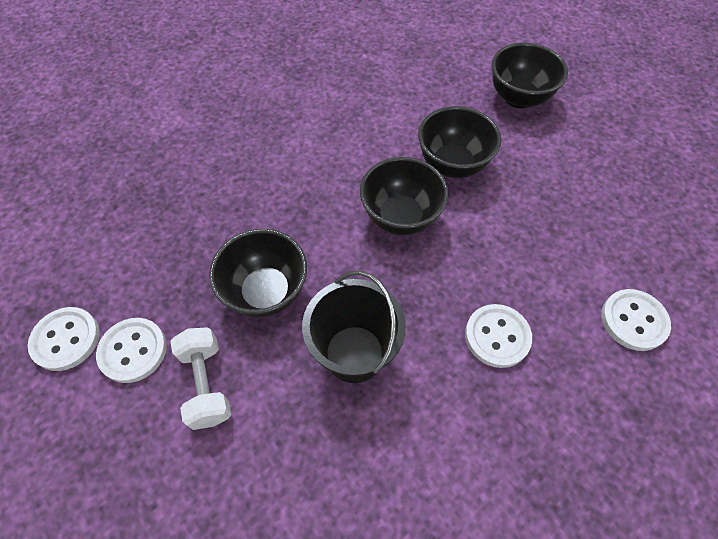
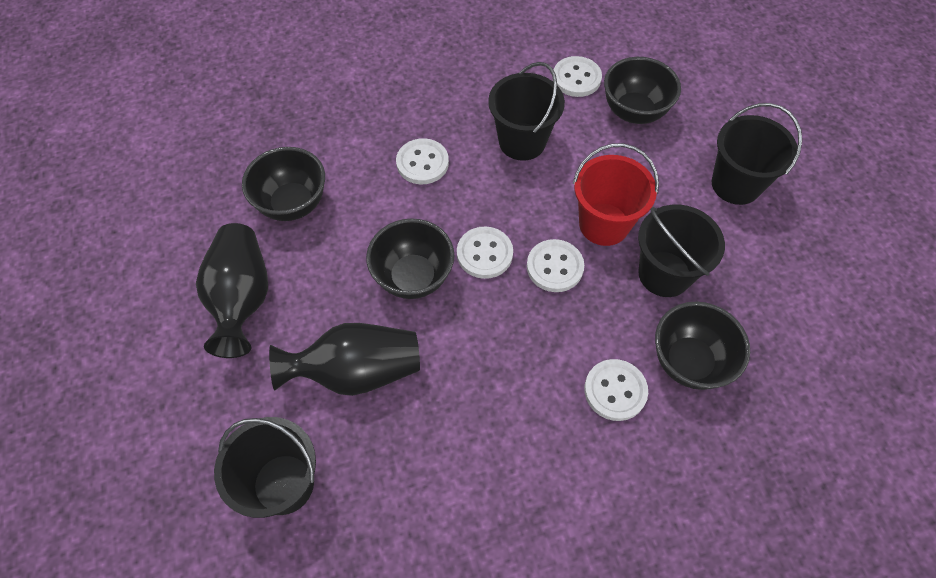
black bucket: [302,271,406,383] = 1 -> [214,417,316,518] [488,62,565,161] [638,205,725,297] [712,103,802,205] = 4
black vase: none = 0 -> [196,223,268,358] [269,323,420,396] = 2
red bucket: none = 0 -> [573,143,659,246] = 1
white button: [28,307,100,371] [96,318,167,383] [465,304,532,368] [601,289,671,351] = 4 -> [396,138,449,184] [457,227,513,279] [527,239,584,292] [552,56,602,97] [584,359,648,421] = 5
white dumbbell: [170,327,231,430] = 1 -> none = 0

